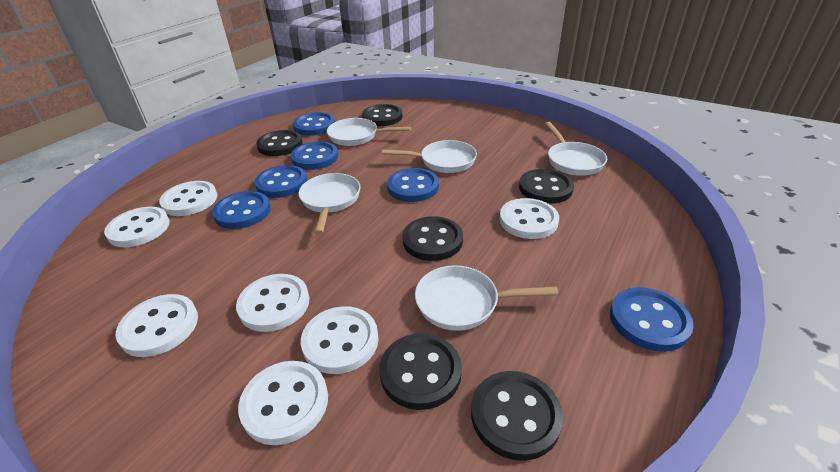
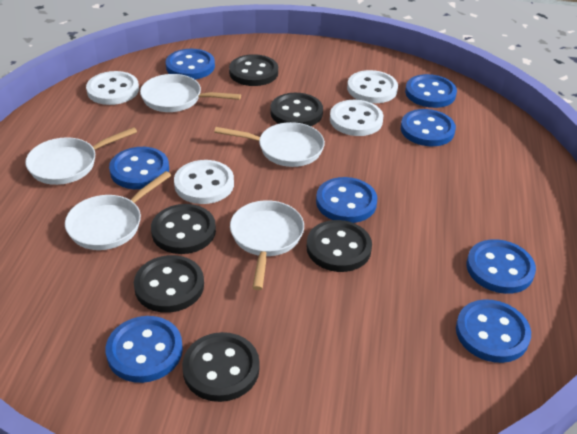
blue button: [212,191,271,229] [255,165,307,198] [291,141,338,170] [293,112,335,136] [387,168,439,202] [610,287,694,352] = 6 -> [106,316,183,383] [109,147,169,189] [166,49,215,79] [316,177,377,223] [401,109,456,146] [405,74,457,108] [456,299,531,363] [467,239,536,294] = 8
white button: [104,207,170,247] [115,294,198,357] [159,181,217,216] [236,274,309,332] [238,361,328,445] [301,306,379,374] [499,198,559,239] = 7 -> [86,71,139,105] [174,160,234,204] [330,100,383,136] [347,70,398,103] = 4

